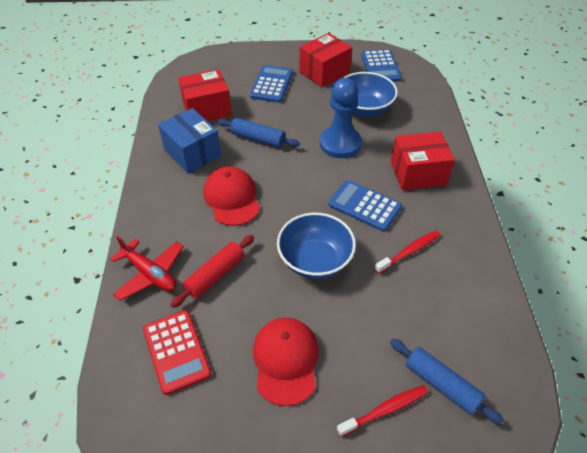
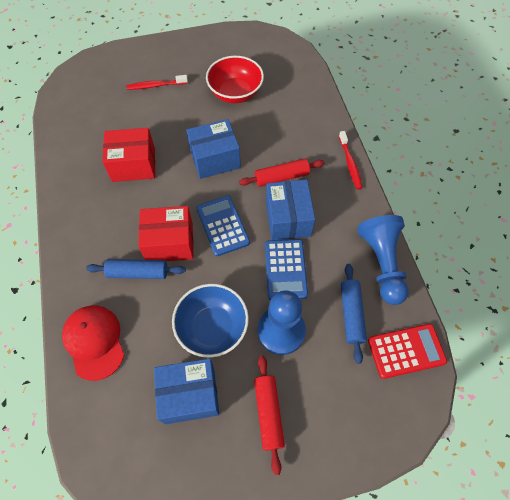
blue bowl: [277,213,356,279] [344,72,398,117] = 2 -> [172,284,249,358] = 1
blue box: [158,108,221,174] = 1 -> [154,358,219,424] [186,119,241,179] [266,180,315,240] = 3
blue calculator: [250,65,293,103] [328,180,402,232] [361,49,402,82] = 3 -> [196,195,250,256] [265,239,308,300] = 2
blue pawn: [320,78,362,158] = 1 -> [257,290,306,355] [357,215,409,305] = 2
red bowl: none = 0 -> [206,56,264,103] = 1
red box: [178,69,232,121] [299,33,352,87] [391,131,455,190] = 3 -> [103,128,155,182] [139,206,194,261] = 2
red cap: [203,166,260,226] [253,318,319,406] = 2 -> [62,305,124,381] = 1
red plane: [110,235,184,301] = 1 -> none = 0
red rolling pin: [170,235,254,308] = 1 -> [239,158,325,187] [254,355,285,475] = 2

